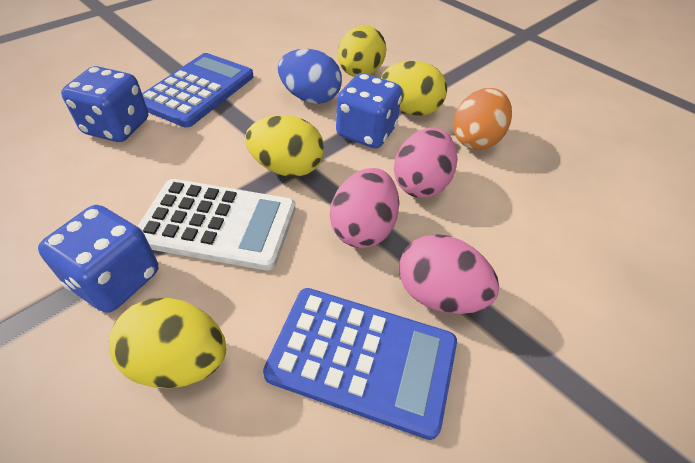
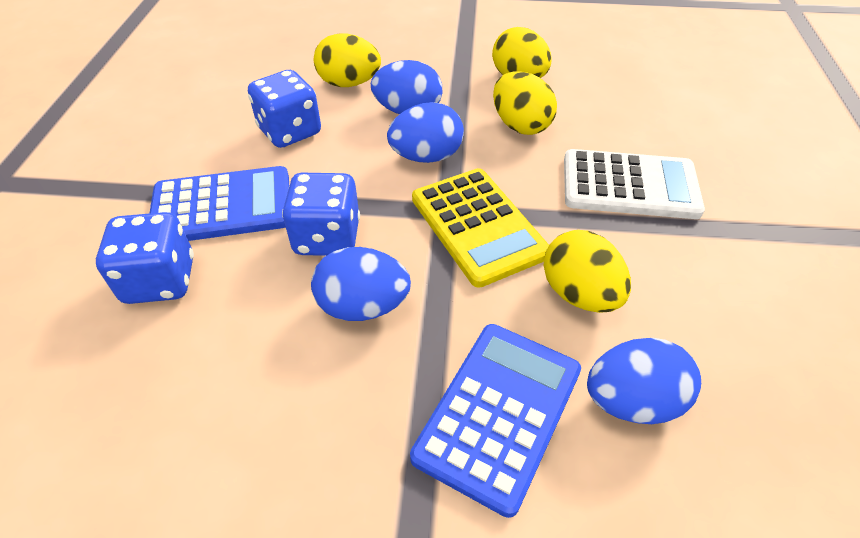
blue egg: [278,49,342,104] = 1 -> [311,247,411,321] [371,60,442,114] [387,102,464,163] [587,338,701,424] = 4
orange egg: [453,88,512,150] = 1 -> none = 0
pink egg: [330,168,399,248] [394,127,457,198] [399,234,499,314] = 3 -> none = 0
yellow calculator: none = 0 -> [412,168,549,288] = 1

